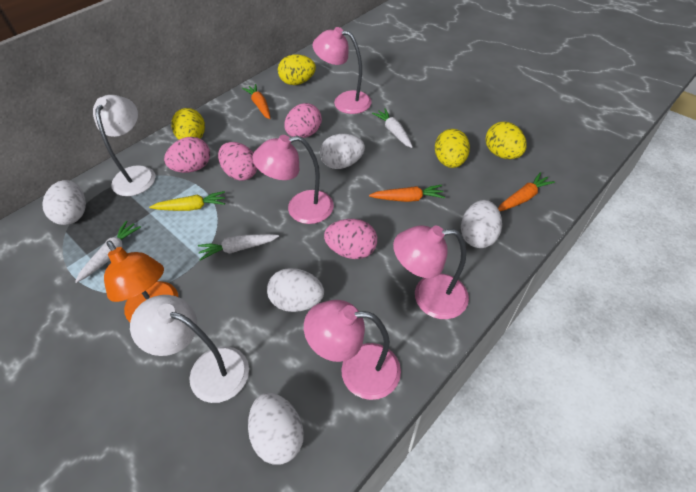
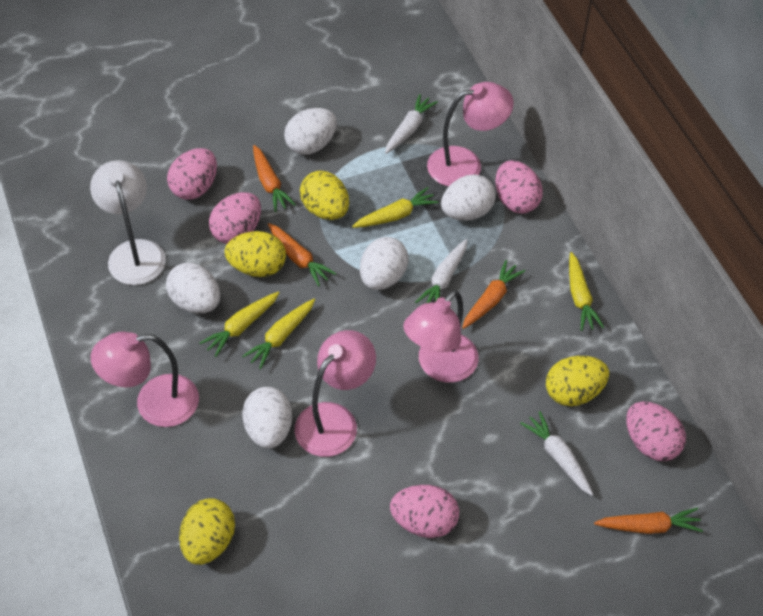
orange carrot: [242,84,270,119] [369,185,445,202] [498,172,555,211] = 3 -> [253,145,296,212] [268,223,336,286] [462,260,525,329] [594,508,703,534] = 4
orange lamp: [104,241,178,322] = 1 -> none = 0
pink egg: [164,137,210,173] [218,142,257,181] [284,103,322,138] [324,219,377,259] = 4 -> [167,148,217,199] [209,192,261,244] [390,485,459,538] [495,160,543,214] [626,402,686,461] = 5
white lamp: [93,95,156,196] [130,295,249,403] = 2 -> [90,160,166,285] = 1
yellow carrot: [149,191,225,211] = 1 -> [200,292,279,357] [242,299,315,369] [352,187,439,228] [569,252,604,331] = 4

